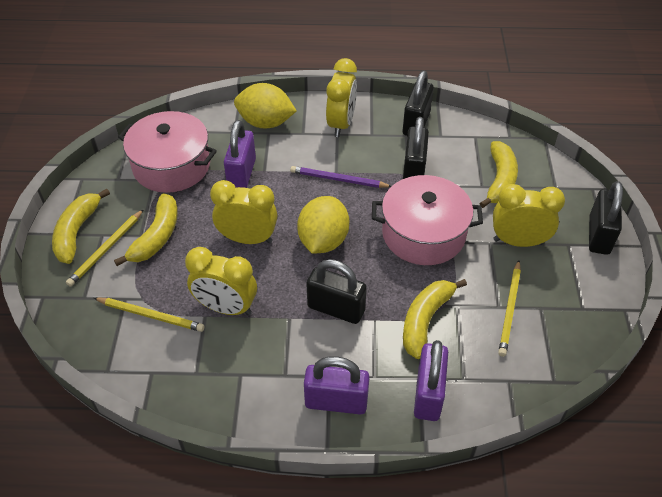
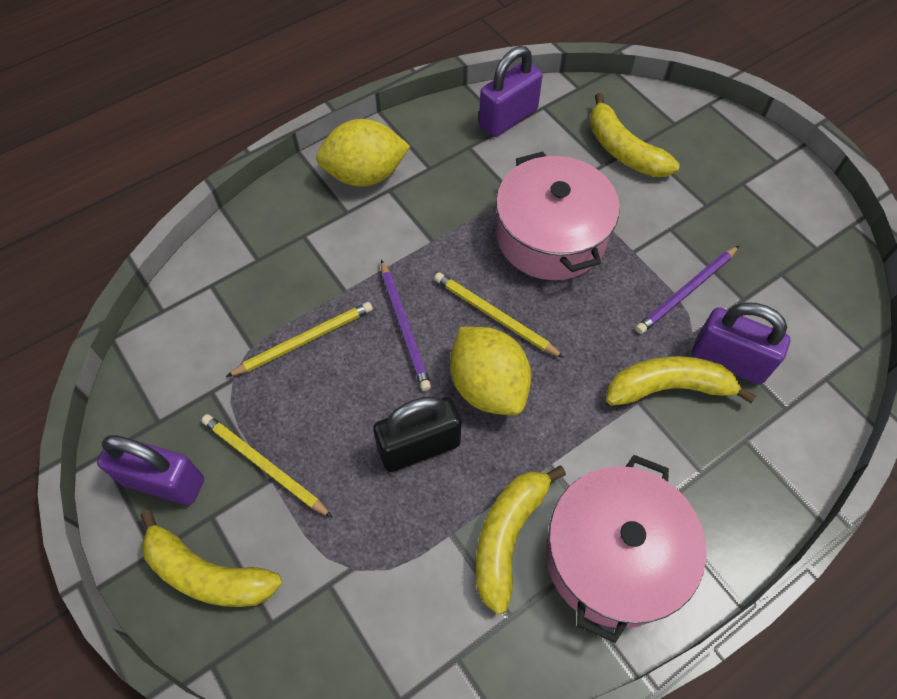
black padlock: [306,259,367,324] [403,71,434,136] [403,117,429,179] [589,181,623,255] = 4 -> [373,396,461,472] = 1
purple pencil: [290,166,391,188] = 1 -> [381,260,431,391] [635,246,739,334] = 2
yellow clock: [185,247,257,315] [210,180,277,244] [326,58,357,137] [493,184,565,247] = 4 -> none = 0

